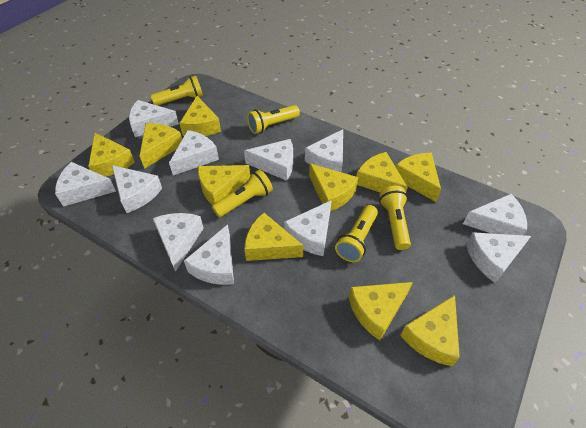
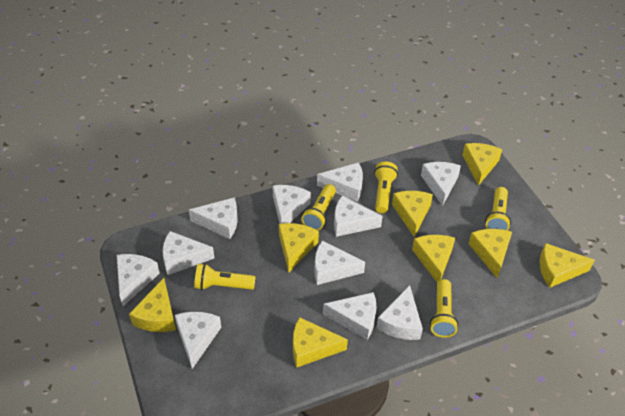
yellow cheese: [88,133,135,177] [140,123,182,169] [179,96,221,136] [198,165,250,205] [244,213,303,261] [309,163,358,211] [349,282,413,340] [356,152,408,192] [395,153,441,202] [400,295,460,366] = 10 -> [129,278,176,332] [279,223,319,272] [293,317,348,368] [392,191,433,237] [412,235,455,283] [462,143,502,186] [468,229,512,278] [539,243,595,288] = 8

